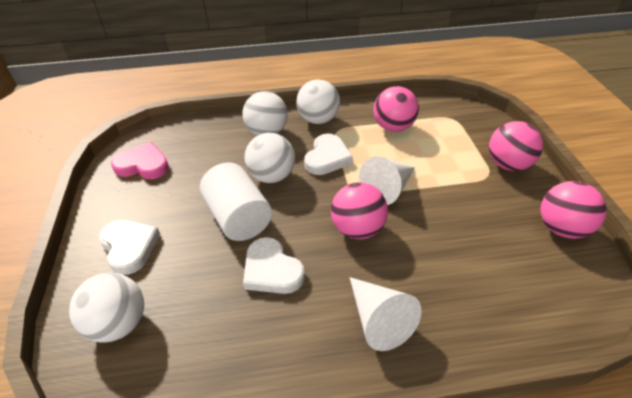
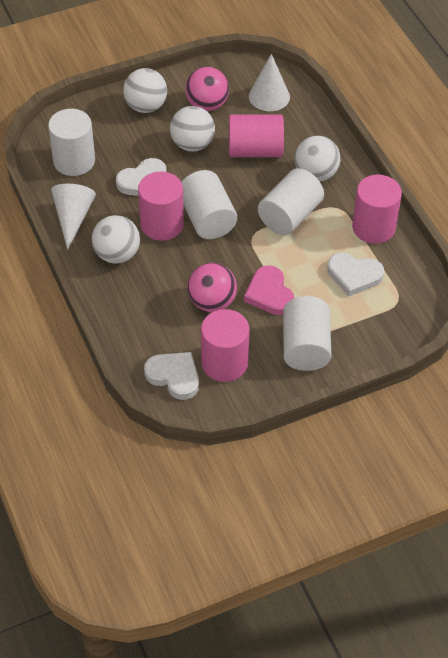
pink ball: [331,182,388,239] [373,86,419,132] [489,121,543,171] [540,181,607,239] = 4 -> [185,67,229,111] [187,263,237,312] = 2
pink cylinder: none = 0 -> [138,172,184,241] [201,309,250,382] [229,115,284,157] [352,175,402,244] = 4
white cylinder: [200,162,272,241] = 1 -> [48,109,95,176] [182,170,237,239] [258,168,324,235] [283,296,331,371] = 4

